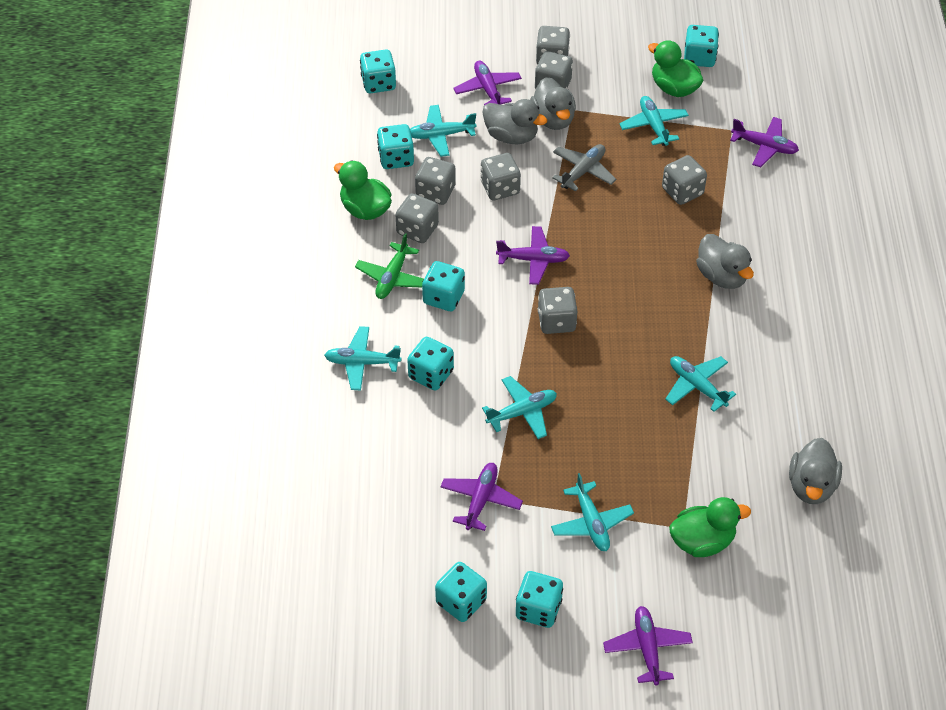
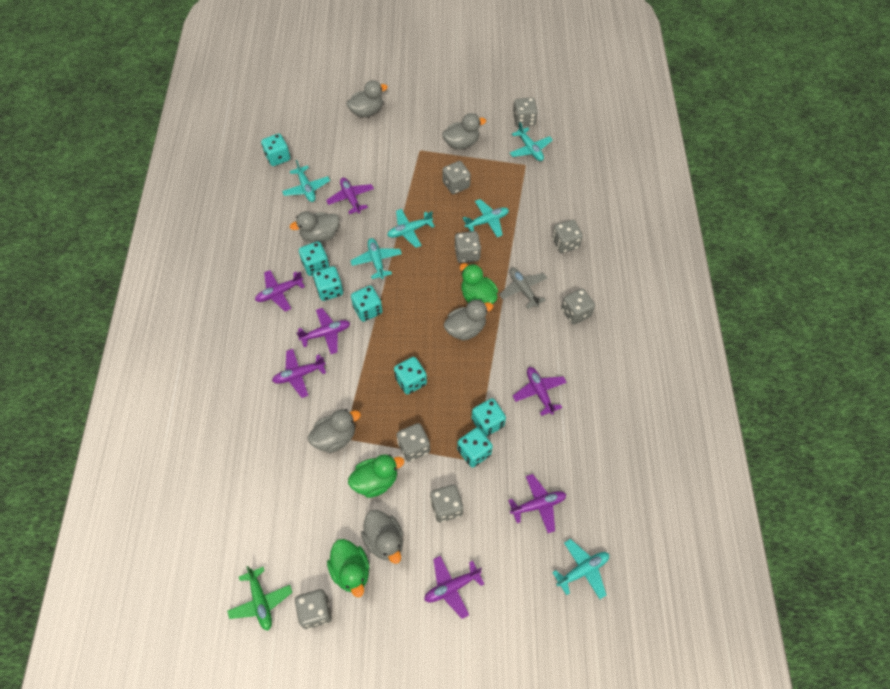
grey dice: [396,193,439,243] [415,157,456,205] [481,153,521,200] [535,51,573,89] [536,26,570,65] [538,287,577,334] [662,155,707,205] = 7 -> [295,589,332,629] [397,423,430,462] [430,484,463,522] [442,161,471,194] [455,231,481,263] [513,97,538,127] [552,220,583,253] [561,288,595,325] = 8
grey duck: [482,99,547,144] [530,77,576,130] [696,234,754,289] [789,438,842,504] = 4 -> [290,211,339,243] [308,409,361,453] [346,80,388,117] [361,510,403,564] [442,113,486,149] [444,300,493,341] = 6
purple plane: [440,463,523,531] [454,61,522,106] [496,226,570,285] [603,606,693,685] [730,117,799,167] = 5 -> [255,270,305,312] [272,349,326,398] [296,308,350,354] [326,177,374,214] [424,556,484,619] [508,474,566,533] [513,367,567,416] = 7

